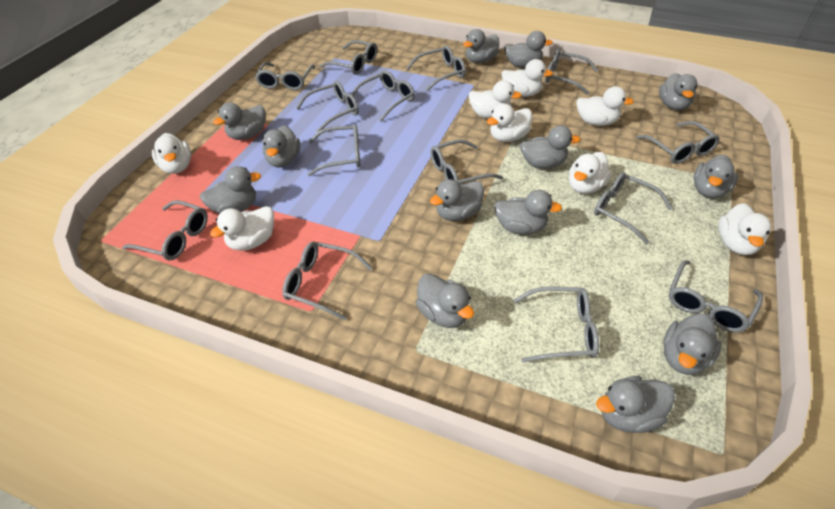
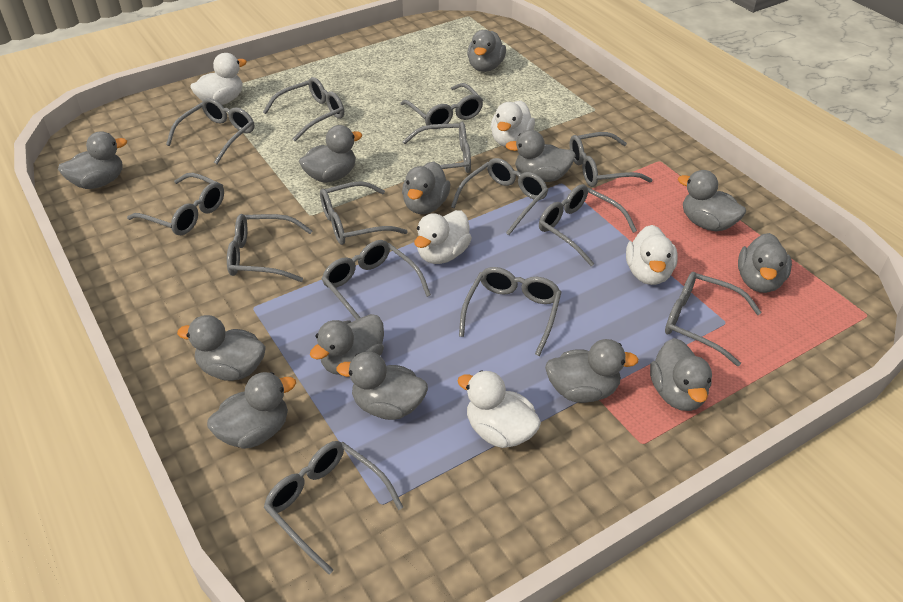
white duck: [152,133,191,174] [210,206,274,251] [469,80,522,119] [487,103,532,142] [502,59,553,97] [569,152,611,194] [576,86,634,126] [718,203,771,255] = 8 -> [190,53,247,105] [414,210,472,264] [457,370,541,448] [491,101,535,147] [626,225,678,285] = 5

